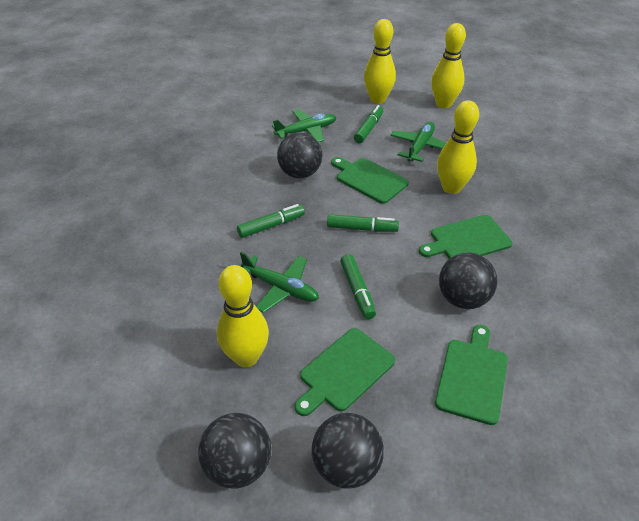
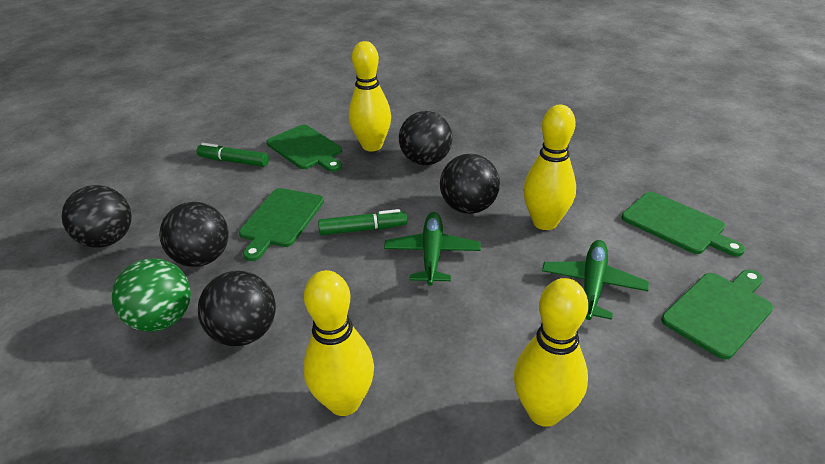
black ball: [198,413,271,488] [277,132,322,179] [312,413,384,488] [439,252,497,309] = 4 -> [62,185,132,247] [159,202,229,267] [198,271,276,346] [399,111,452,165] [440,154,500,214] = 5
green ball: none = 0 -> [112,258,191,332] = 1
green marker: [237,204,305,238] [327,214,399,232] [340,254,376,319] [354,105,383,143] = 4 -> [197,143,269,167] [318,209,407,235] = 2
green plane: [240,252,319,313] [272,109,337,142] [390,122,446,162] = 3 -> [384,212,481,286] [542,240,649,320] = 2

